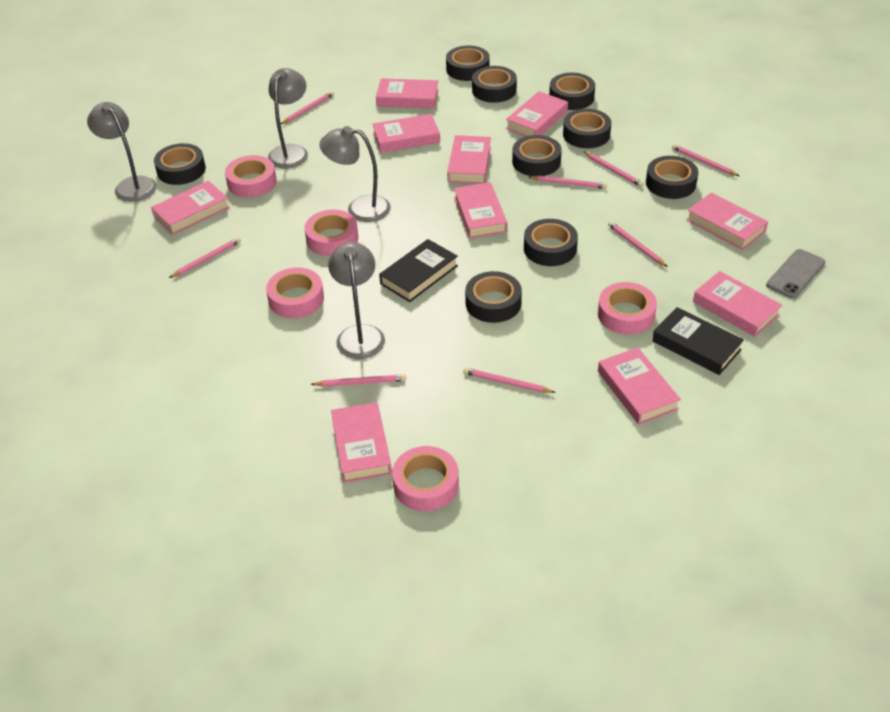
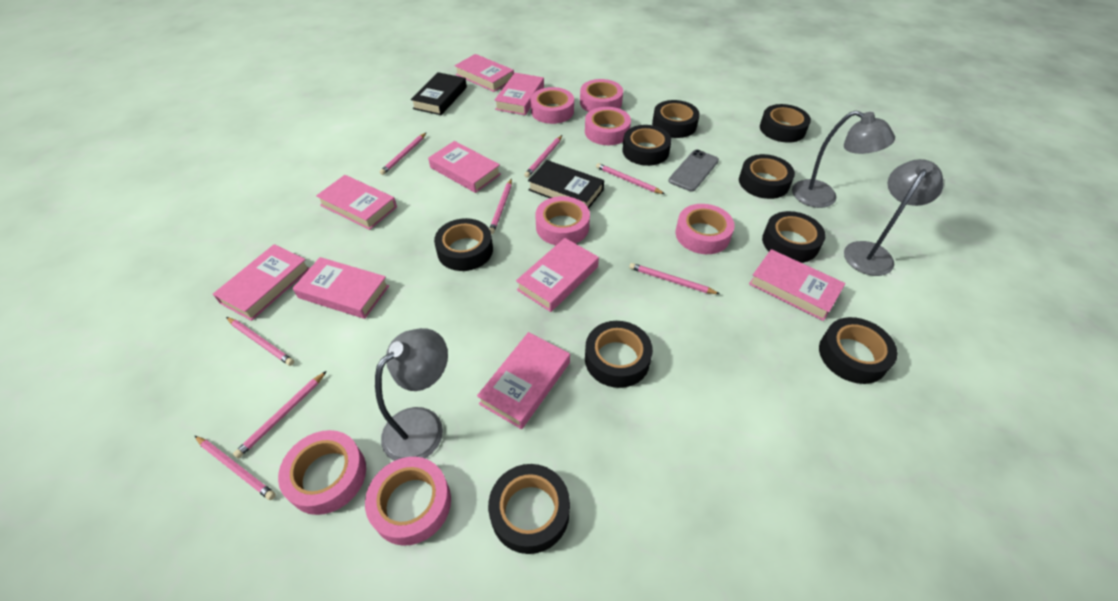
grey lamp: [87,102,157,202] [268,68,308,169] [319,126,391,222] [328,242,385,359] = 4 -> [375,328,448,461] [792,111,895,208] [844,159,944,276] = 3
pink book: [151,181,230,235] [331,402,392,483] [372,114,440,153] [376,78,439,109] [447,135,491,184] [454,182,507,239] [506,91,568,136] [598,347,681,425] [686,193,768,250] [693,271,782,337] = 10 -> [213,244,310,321] [293,257,389,319] [316,175,397,230] [428,141,501,193] [454,54,514,92] [477,332,570,429] [494,73,544,115] [516,238,599,312] [749,249,845,321] = 9
pink tape: [225,155,277,198] [266,268,324,318] [304,210,358,256] [392,446,459,511] [598,282,657,335] = 5 -> [278,430,366,515] [365,457,451,546] [531,87,574,124] [535,196,590,245] [580,79,623,112] [585,107,631,145] [676,204,735,254] = 7

